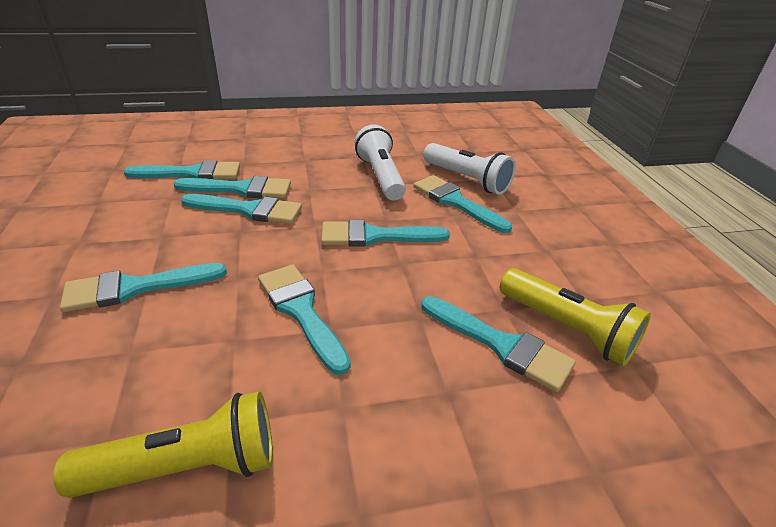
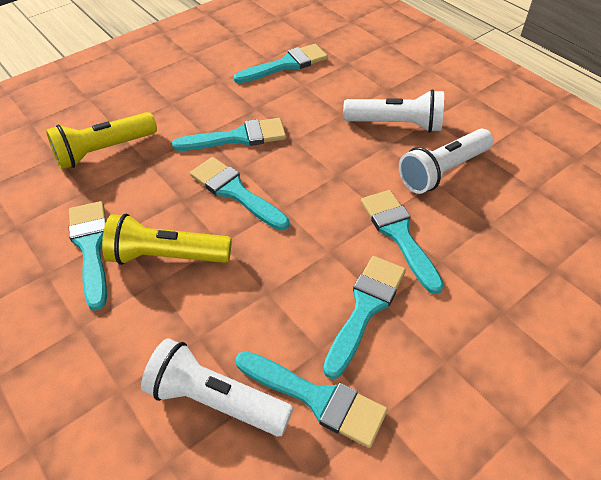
turquoise brush: [60,263,227,312] [124,160,240,179] [173,176,291,198] [181,194,302,224] [258,265,351,375] [321,220,450,247] [413,175,512,233] [421,296,576,392] = 8 -> [69,201,107,311] [172,118,286,151] [190,157,289,230] [233,44,328,83] [235,351,388,448] [323,256,406,379] [361,190,444,294] = 7
white flashlight: [355,125,406,201] [423,143,516,195] = 2 -> [141,338,293,436] [343,89,444,133] [399,129,494,194] = 3

